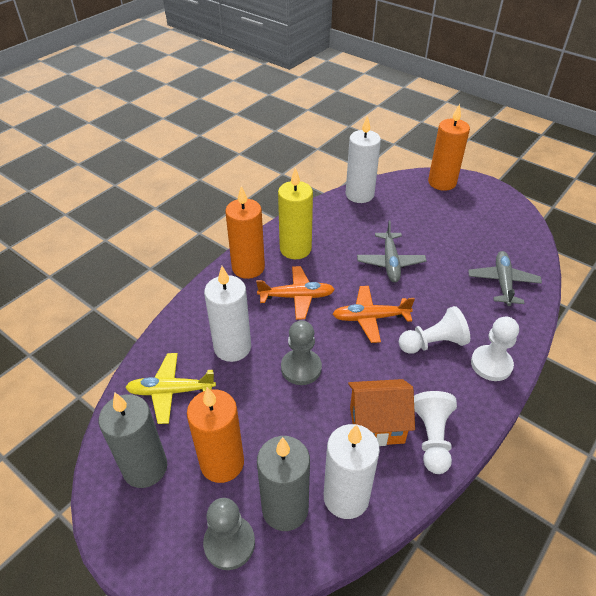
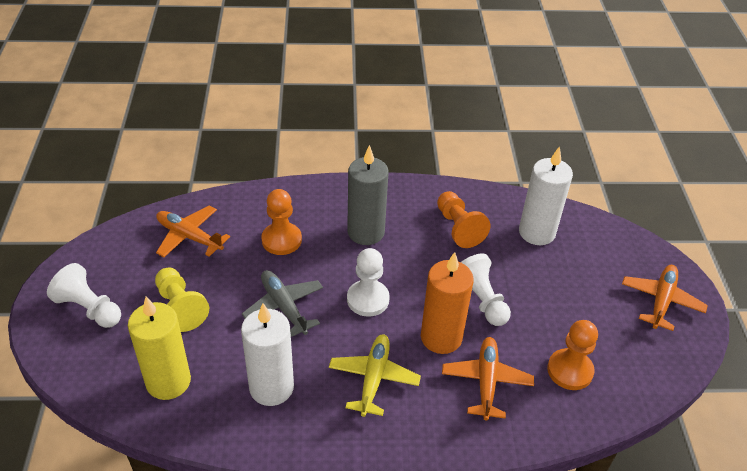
grey candle: [99,392,167,488] [257,436,310,531] = 2 -> [347,145,389,245] = 1
grey pawn: [203,498,255,570] [281,320,322,385] = 2 -> none = 0
grey plane: [357,221,426,282] [468,251,542,306] = 2 -> [242,270,323,337] = 1
orange candle: [187,387,244,483] [225,186,265,279] [428,104,470,191] = 3 -> [421,252,474,354] = 1
orange house: [348,379,415,446] = 1 -> none = 0
orange pawn: none = 0 -> [261,189,302,255] [437,191,491,248] [547,320,598,390] = 3
orange plane: [256,266,335,320] [333,286,415,343] = 2 -> [156,205,230,257] [442,337,534,421] [622,265,708,331] = 3
white candle: [204,266,251,362] [324,424,380,519] [346,115,381,203] = 3 -> [241,303,294,406] [519,146,573,245] = 2
yellow pawn: none = 0 -> [155,268,209,332] = 1

